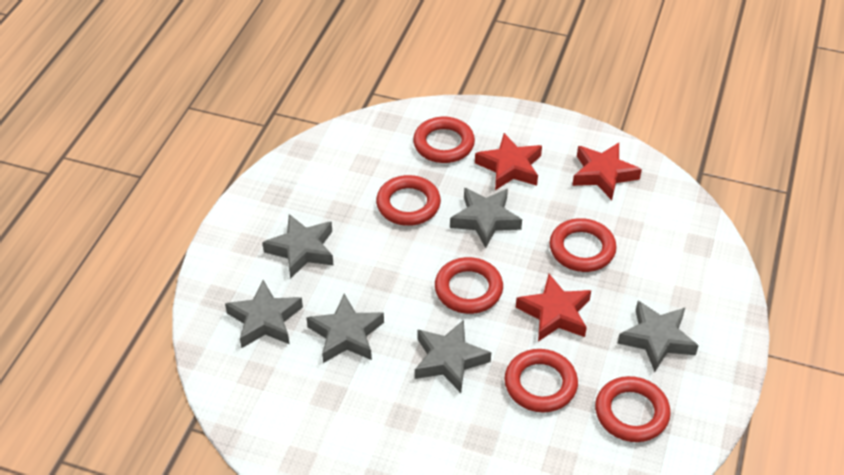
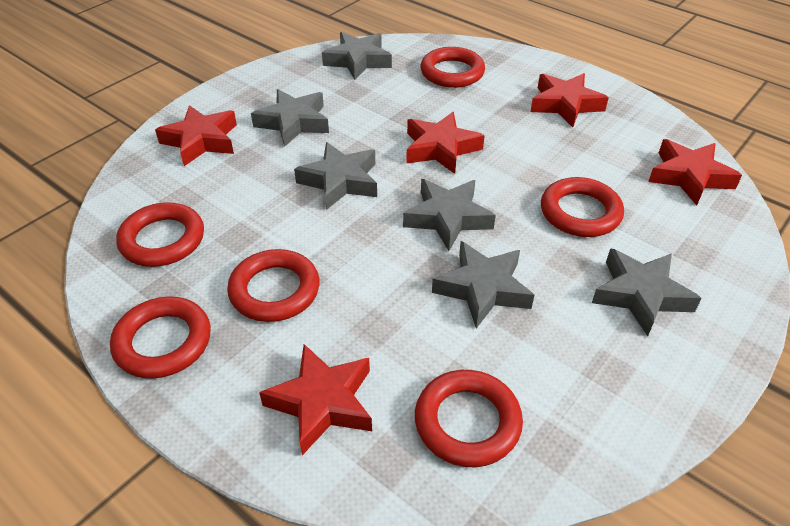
red star: [475,133,542,190] [516,274,591,342] [572,143,642,200] = 3 -> [155,105,237,166] [259,344,372,455] [406,112,485,174] [530,73,609,127] [648,139,742,205] = 5

